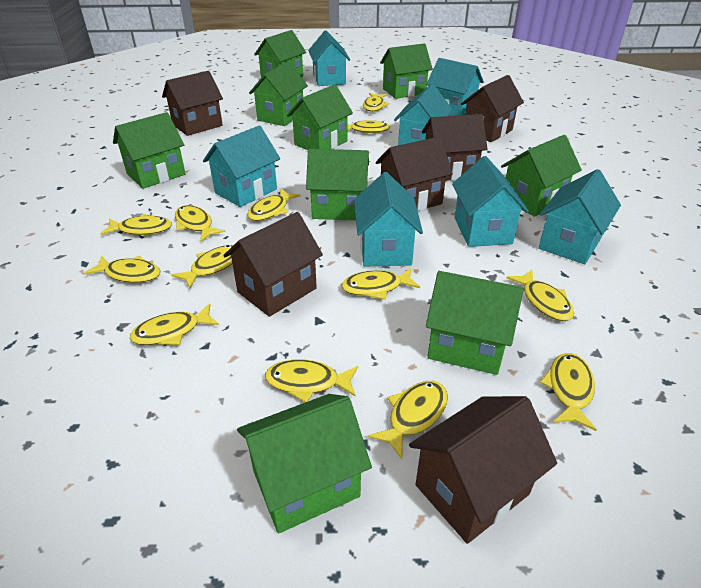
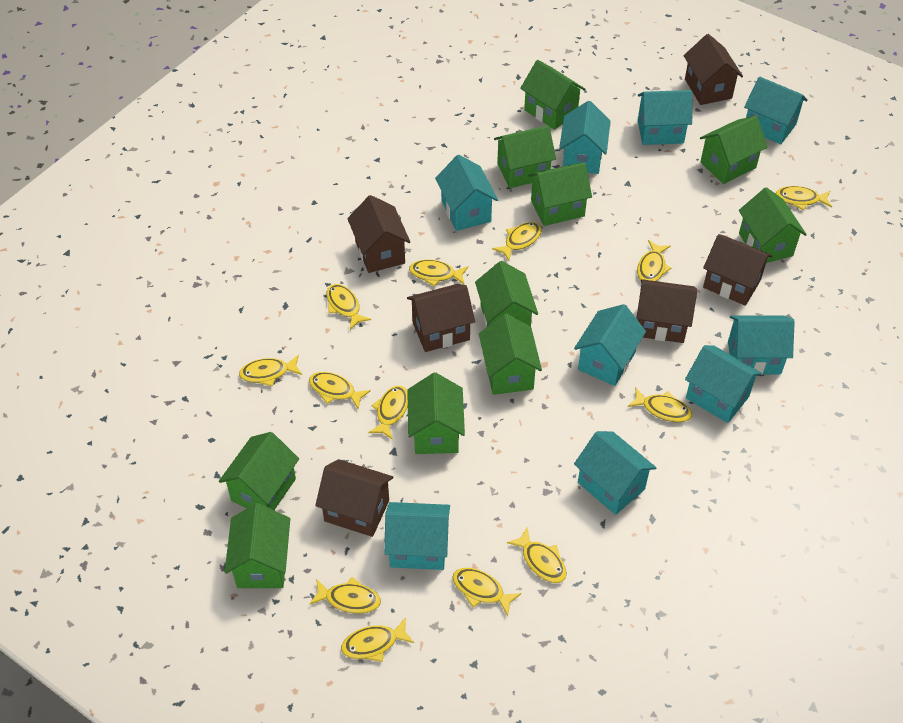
green house: [113,112,185,189] [237,394,372,533] [249,61,308,126] [254,30,306,77] [287,84,353,150] [306,149,369,220] [380,43,433,99] [426,271,524,375] [501,135,582,217] = 9 -> [219,432,299,510] [225,503,290,588] [407,373,465,454] [475,261,538,327] [479,314,542,395] [494,125,556,188] [520,60,585,130] [528,162,592,226] [700,116,768,184] [739,187,807,263] = 10
turquoise house: [203,126,280,207] [308,31,350,86] [354,172,423,267] [394,84,452,145] [426,58,484,116] [452,156,529,247] [538,169,621,264] = 7 -> [384,502,450,570] [435,155,498,231] [559,101,611,174] [574,304,646,386] [574,431,657,515] [638,90,692,145] [685,345,762,423] [728,316,795,375] [744,77,808,144] = 9

